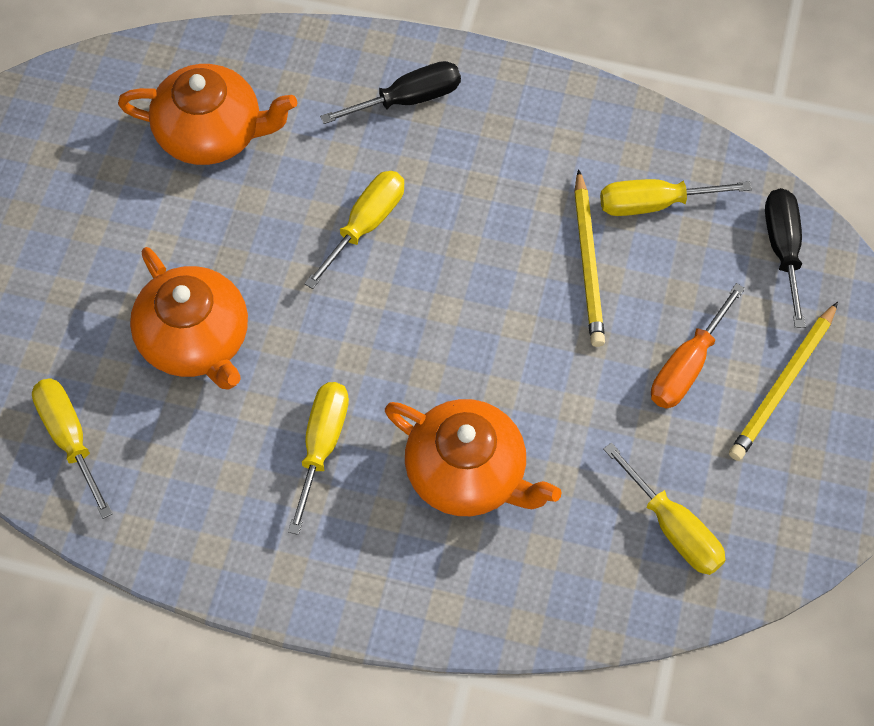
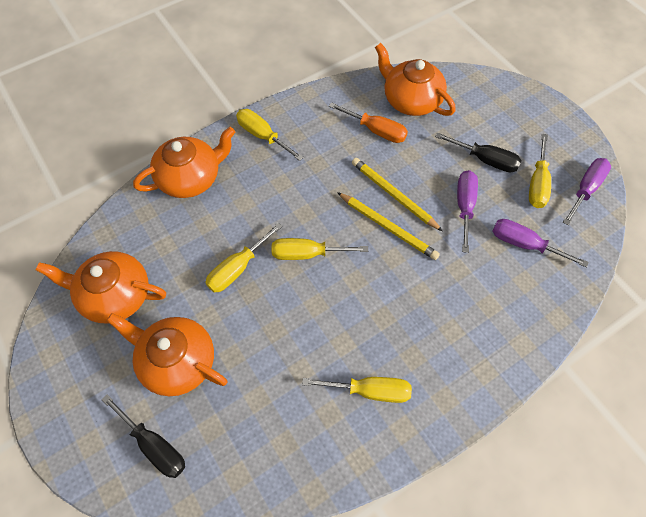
orange teapot: [118,64,297,165] [130,247,248,390] [385,399,562,516] = 3 -> [36,251,166,324] [107,313,227,396] [133,127,235,198] [375,43,456,116] = 4
purple screwdriver: none = 0 -> [457,170,478,253] [493,219,589,268] [563,158,611,225] = 3

